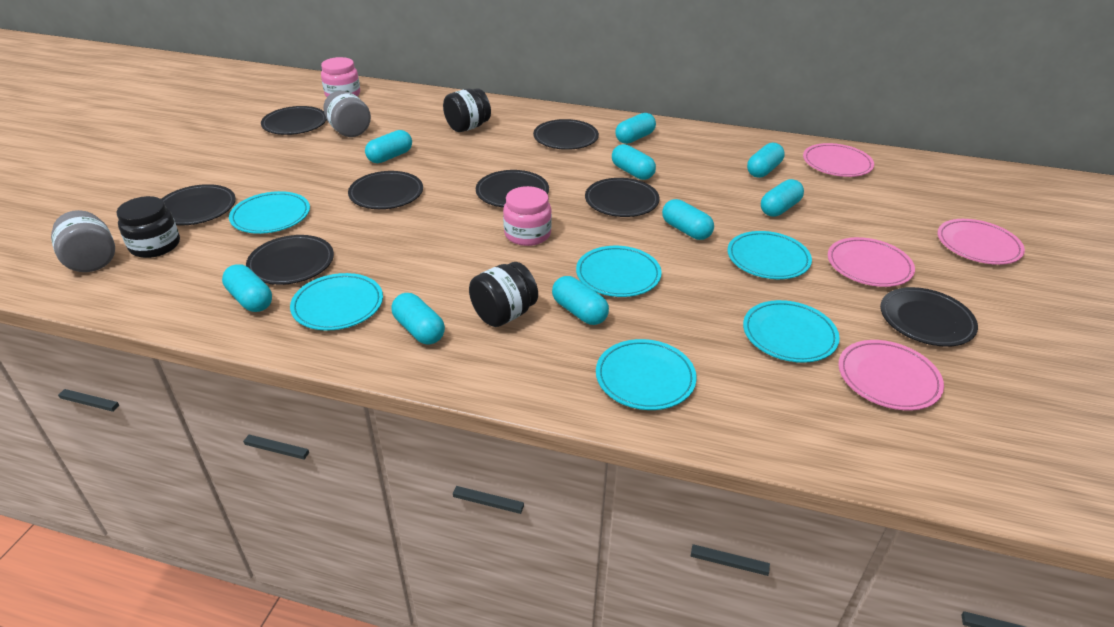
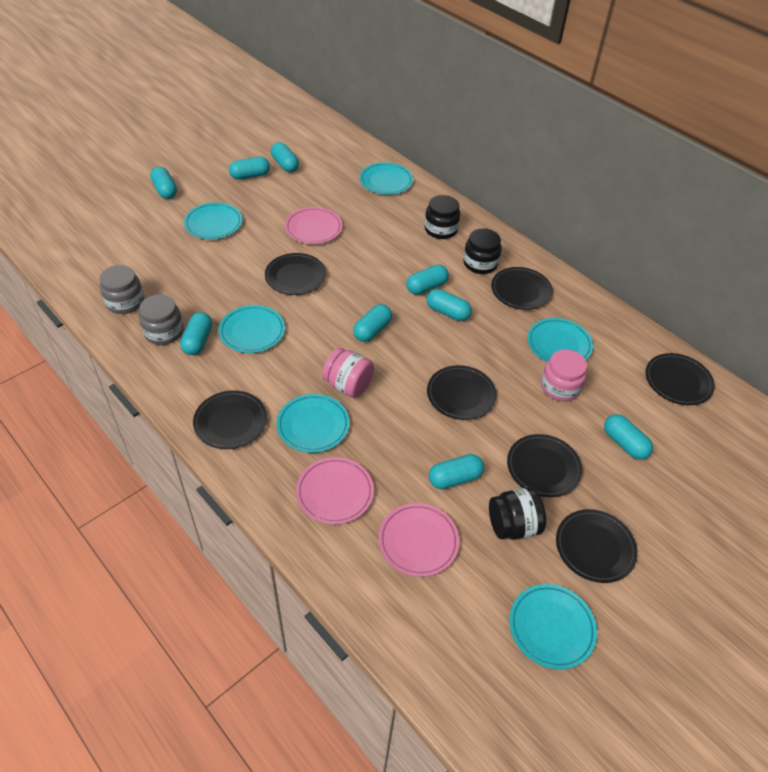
black plate: [162,184,236,226] [246,235,334,285] [261,106,327,135] [348,171,423,209] [476,170,549,208] [533,119,599,150] [585,178,660,217] [880,287,978,347] = 8 -> [193,390,267,449] [265,253,326,295] [427,365,497,420] [491,267,553,310] [507,434,582,497] [556,509,638,583] [645,353,715,405] = 7
pink plate: [803,143,874,177] [828,237,915,287] [839,340,944,411] [937,219,1025,265] = 4 -> [285,207,343,244] [296,457,374,525] [378,503,460,577] = 3

